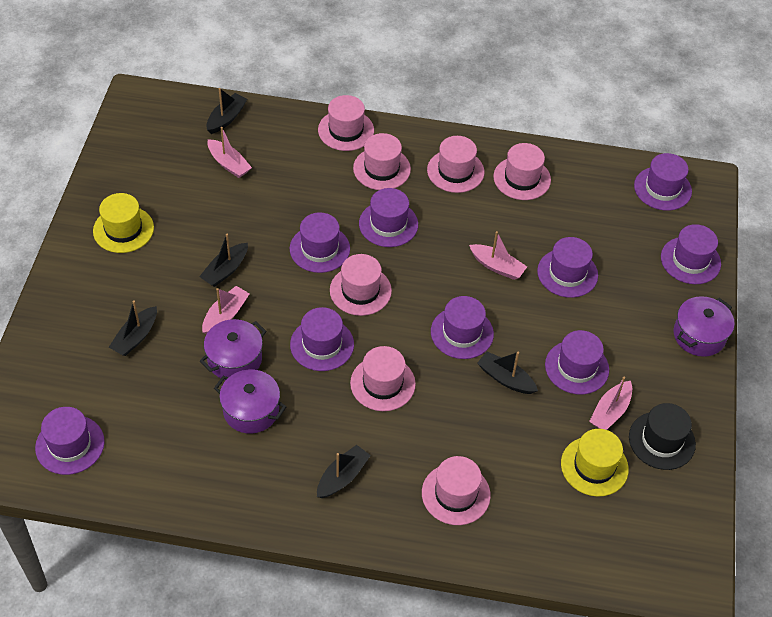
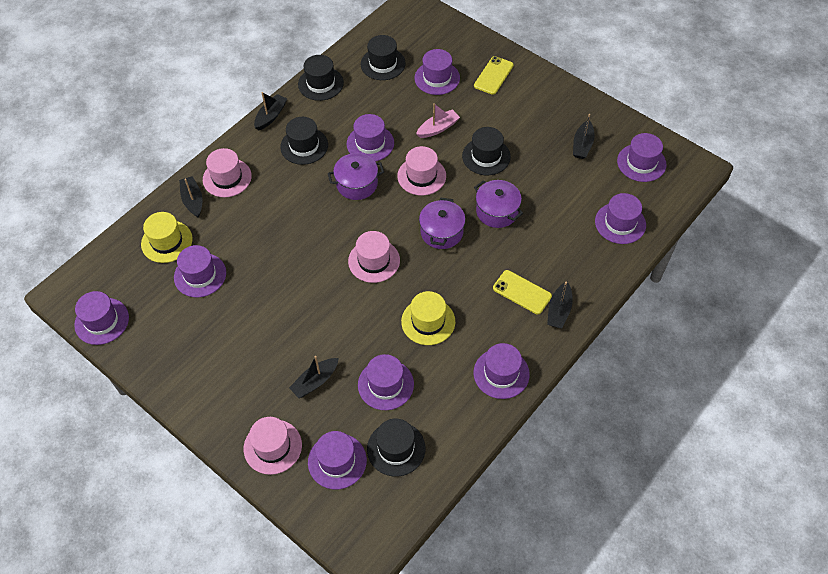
black hat: [629,403,696,470] = 1 -> [280,117,328,165] [298,55,344,101] [361,35,406,80] [367,418,425,477] [462,127,511,175] = 5
pink boat: [202,286,250,334] [208,127,252,178] [469,231,527,280] [589,377,632,430] = 4 -> [416,103,460,138] = 1
pink hat: [318,95,374,151] [330,254,392,316] [350,346,416,411] [353,133,411,190] [422,456,491,525] [427,136,484,193] [493,143,551,200] = 7 -> [203,148,252,197] [244,417,302,475] [348,231,400,283] [397,146,446,195] = 4
yellow phone: none = 0 -> [474,56,514,95] [493,270,552,314] = 2

